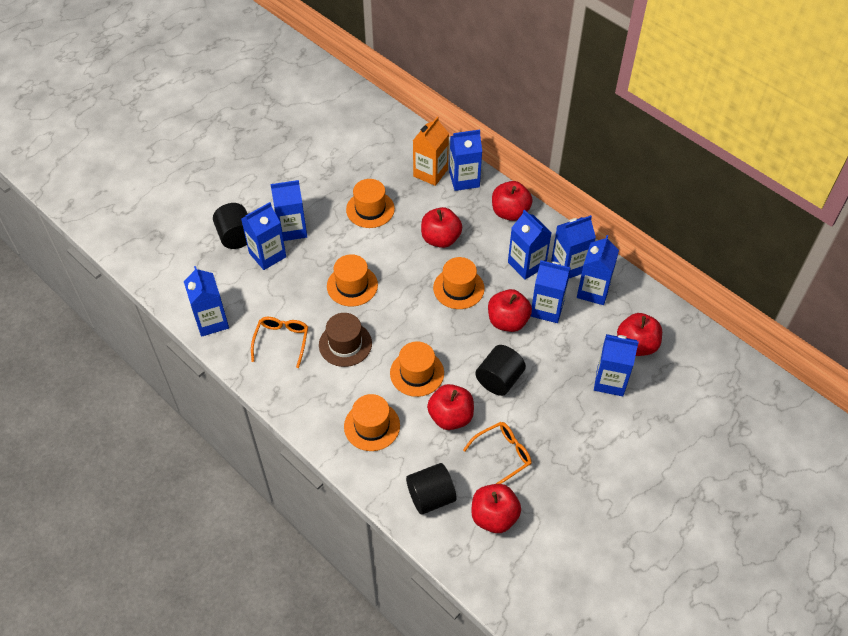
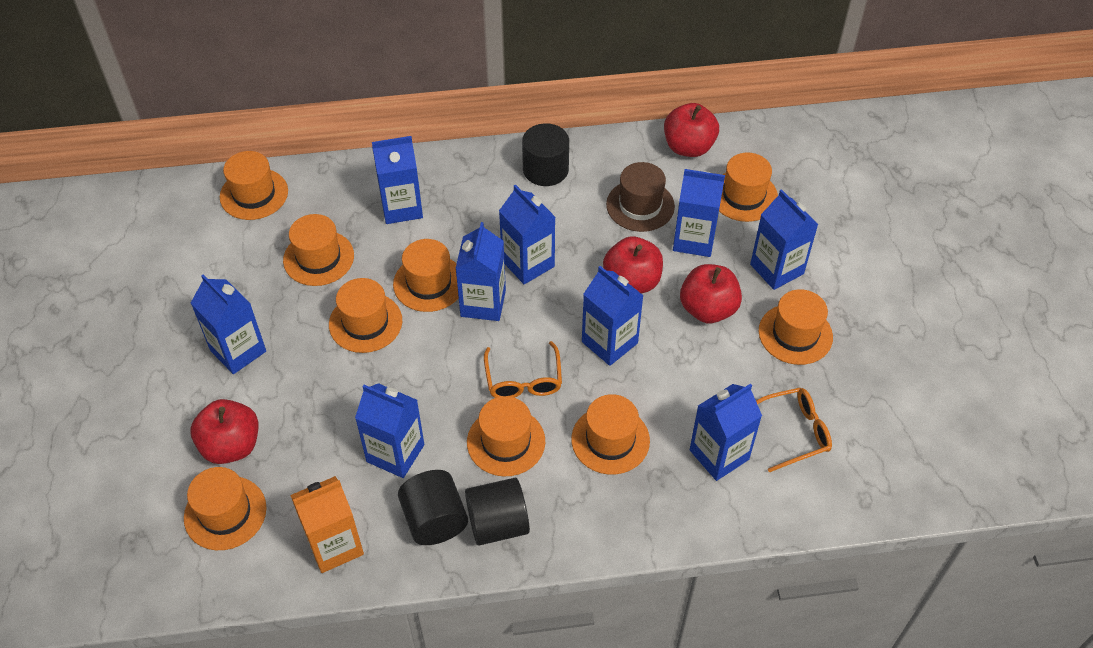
orange hat: [327,254,378,307] [344,394,400,451] [346,179,395,228] [390,341,444,397] [433,257,485,309] = 5 -> [184,467,266,550] [220,151,288,220] [283,214,354,286] [329,278,402,353] [393,239,459,312] [467,396,545,477] [571,394,650,475] [719,153,778,222] [759,289,833,365] = 9
red apple: [421,207,462,248] [427,384,474,430] [471,484,521,533] [488,289,532,332] [492,181,533,221] [617,313,662,356] = 6 -> [191,399,259,464] [603,236,663,293] [664,103,719,157] [680,264,742,323] = 4

